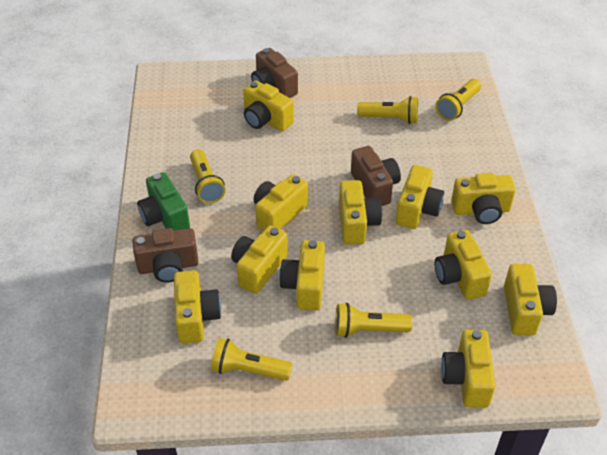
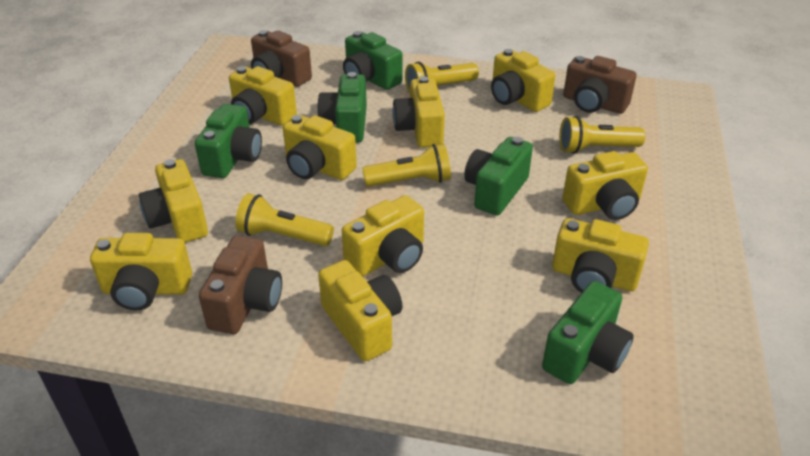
green camera: [137,172,190,230] = 1 -> [195,104,262,178] [317,72,367,143] [343,31,402,90] [464,137,533,216] [542,281,634,384] = 5
yellow camera: [174,270,221,344] [231,226,288,294] [243,80,294,131] [254,174,308,231] [279,240,325,310] [339,180,382,245] [396,165,444,229] [435,230,492,300] [441,330,496,408] [451,173,516,224] [504,264,557,336] = 11 -> [90,233,192,310] [139,159,208,243] [229,66,297,126] [283,115,357,180] [318,260,402,361] [342,195,424,276] [392,76,445,148] [491,49,556,112] [552,218,649,293] [562,151,648,220] = 10
yellow flashlight: [190,149,225,204] [211,338,292,381] [335,303,413,338] [357,96,418,124] [435,79,481,121] = 5 -> [235,193,334,246] [362,143,451,187] [405,62,479,93] [559,116,645,154] = 4

